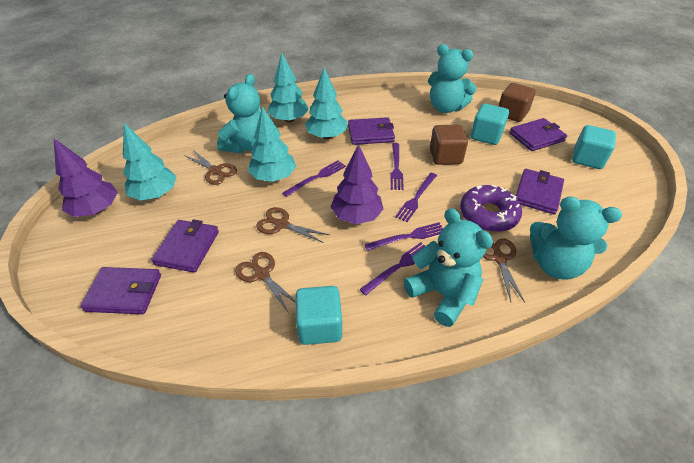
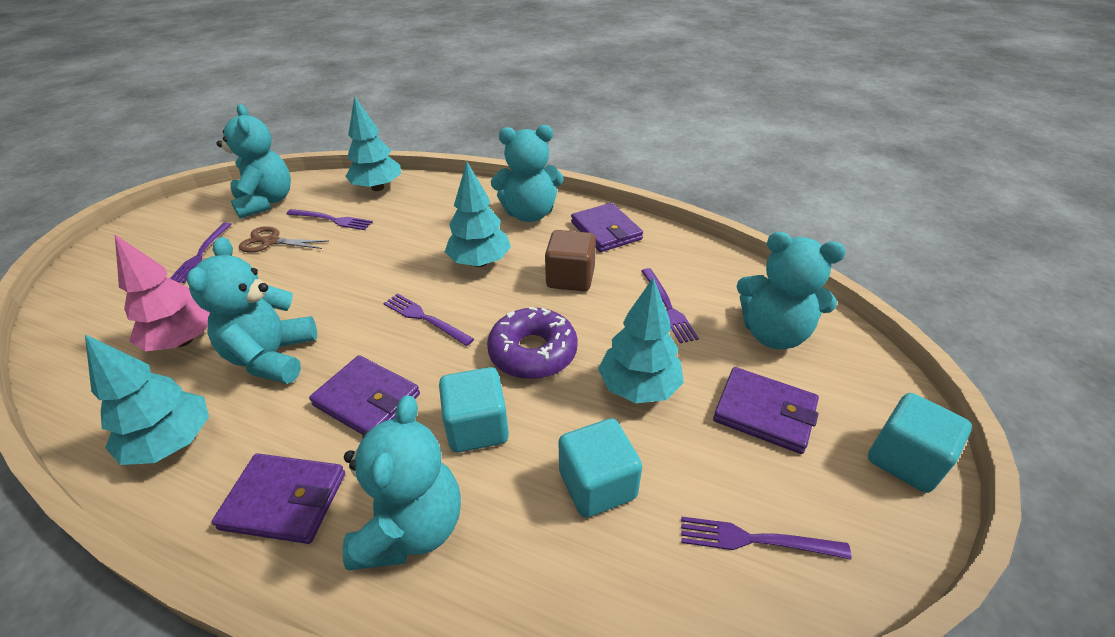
brown cube: [430,125,468,165] [498,83,536,122] = 2 -> [545,230,596,291] = 1
brown scissors: [184,150,237,185] [235,252,296,313] [256,207,329,243] [483,238,525,303] = 4 -> [239,226,329,253] = 1
pink tree: none = 0 -> [115,235,210,351] = 1
purple tree: [54,139,118,217] [331,144,383,224] = 2 -> none = 0
purple wallet: [80,267,161,314] [151,219,219,272] [348,117,395,145] [510,118,567,151] [516,169,564,214] = 5 -> [212,453,345,544] [309,355,420,435] [571,203,643,252] [713,367,819,454] = 4
turquoise teddy bear: [217,74,261,153] [404,208,493,327] [428,44,476,113] [530,196,622,279] = 4 -> [187,237,317,384] [216,104,291,219] [342,395,461,570] [491,125,564,222] [737,232,846,350] = 5

